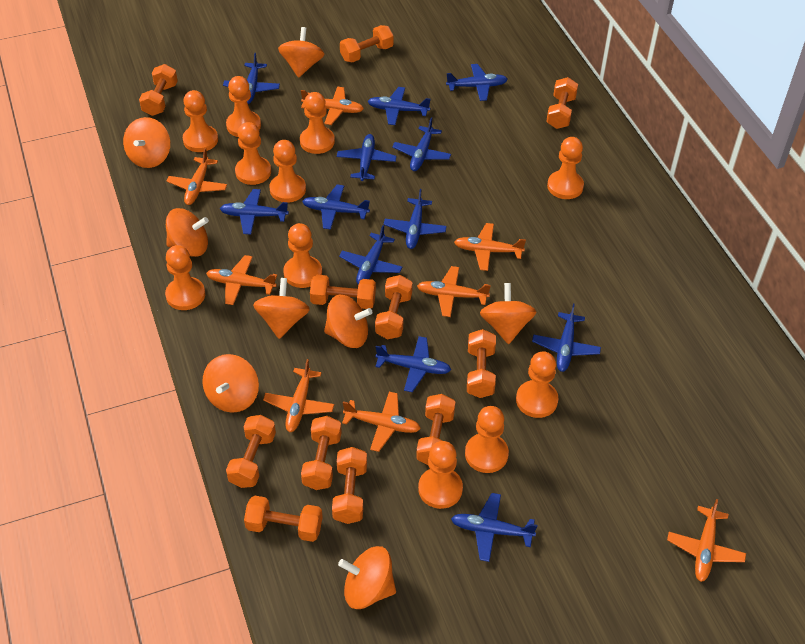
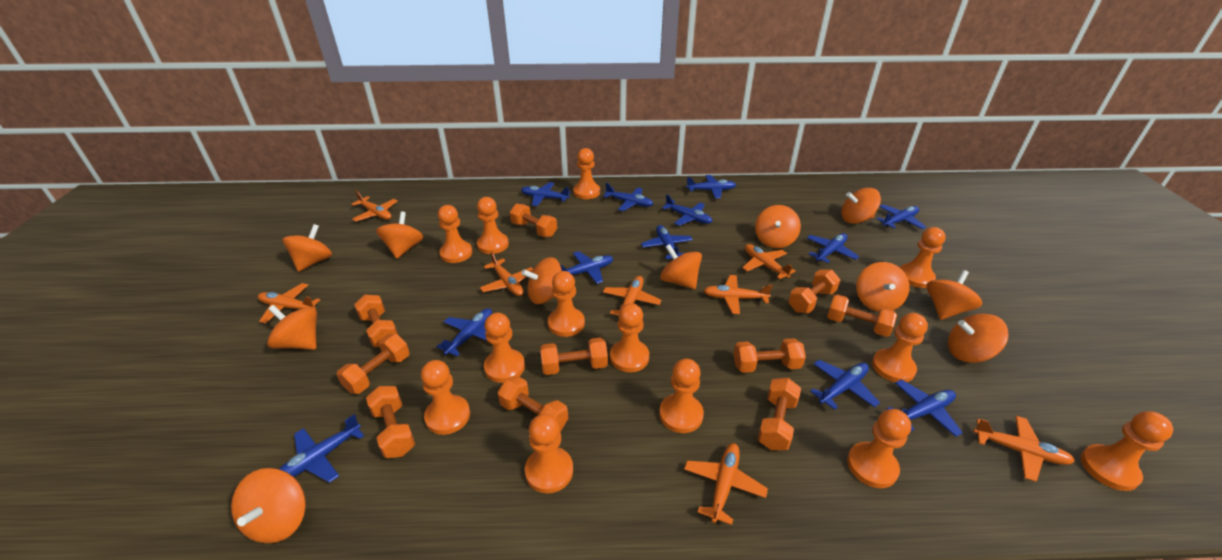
orange dumbbell: [139,64,178,116] [226,415,276,488] [244,496,323,542] [301,416,342,490] [310,275,376,309] [332,447,367,524] [340,25,394,62] [375,275,413,339] [416,394,455,465] [467,329,496,398] [546,77,578,129] = 11 -> [336,334,410,394] [354,295,398,347] [366,386,415,458] [498,376,568,432] [510,204,557,237] [540,338,608,375] [733,338,806,373] [758,378,801,450] [788,269,840,313] [827,294,897,337] = 10
orange pawn: [165,245,205,310] [183,90,218,152] [226,76,261,137] [235,122,271,185] [270,140,306,203] [283,223,322,288] [300,92,335,154] [418,441,463,509] [465,406,509,473] [516,351,558,418] [547,137,584,199] = 11 -> [421,360,470,435] [438,205,472,263] [477,197,509,254] [484,313,525,383] [525,414,573,493] [548,271,585,337] [573,148,600,199] [610,303,649,372] [659,359,704,433] [847,409,911,488] [872,313,928,382] [900,227,946,288] [1081,411,1173,491] = 13
orange spinning top: [123,117,170,168] [166,208,209,257] [202,354,259,413] [253,278,310,339] [278,27,324,78] [324,295,372,348] [338,546,396,609] [480,283,536,344] = 8 -> [231,468,306,543] [267,305,317,350] [282,224,332,272] [376,211,423,259] [521,257,562,304] [660,244,702,289] [755,205,801,248] [841,188,881,224] [856,262,909,312] [927,270,982,320] [948,314,1009,363] = 11

